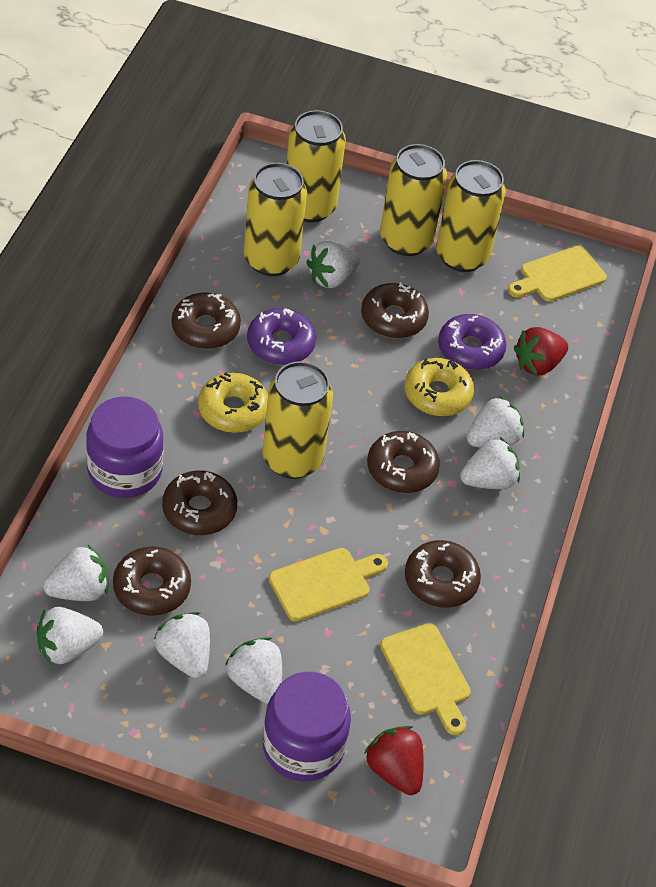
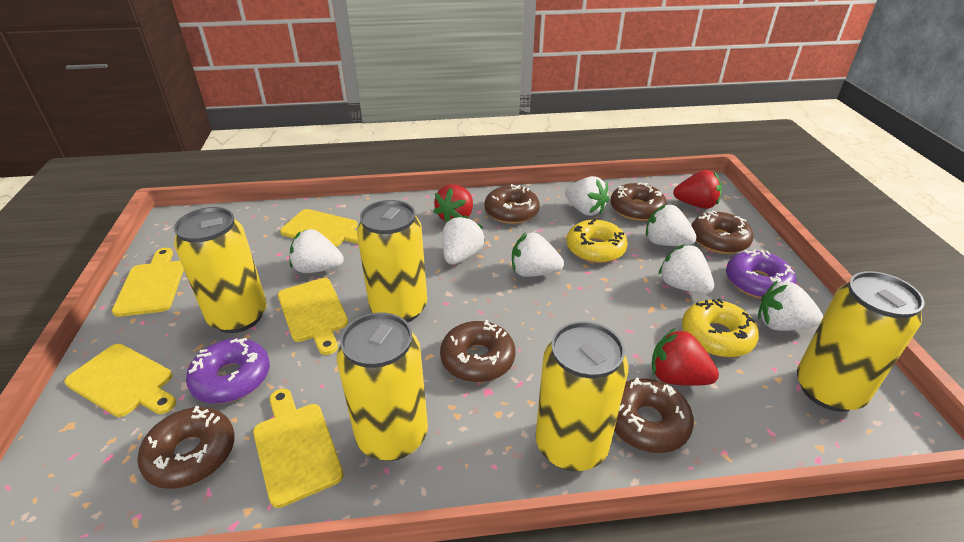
purple jar: [86,396,163,498] [263,672,351,781] = 2 -> none = 0
red strawberry: [364,726,424,795] [514,327,568,376] = 2 -> [434,184,473,223] [652,328,719,386] [673,170,722,209] = 3
yellow cutting board: [269,548,388,622] [380,623,471,735] [508,246,607,302] = 3 -> [64,344,176,417] [112,248,184,317] [253,389,344,508] [278,278,348,355] [280,209,359,247] = 5

